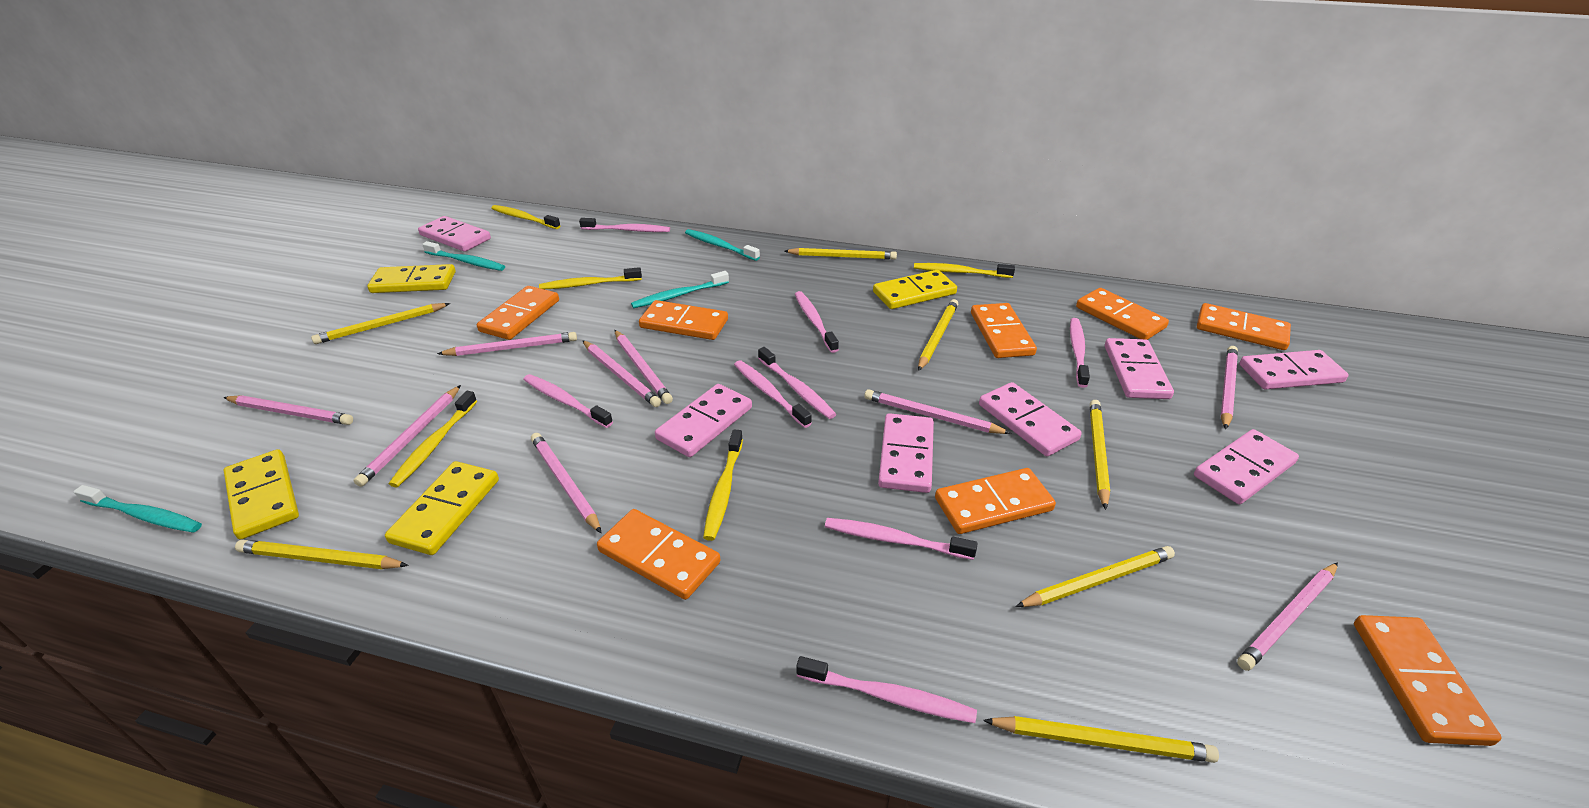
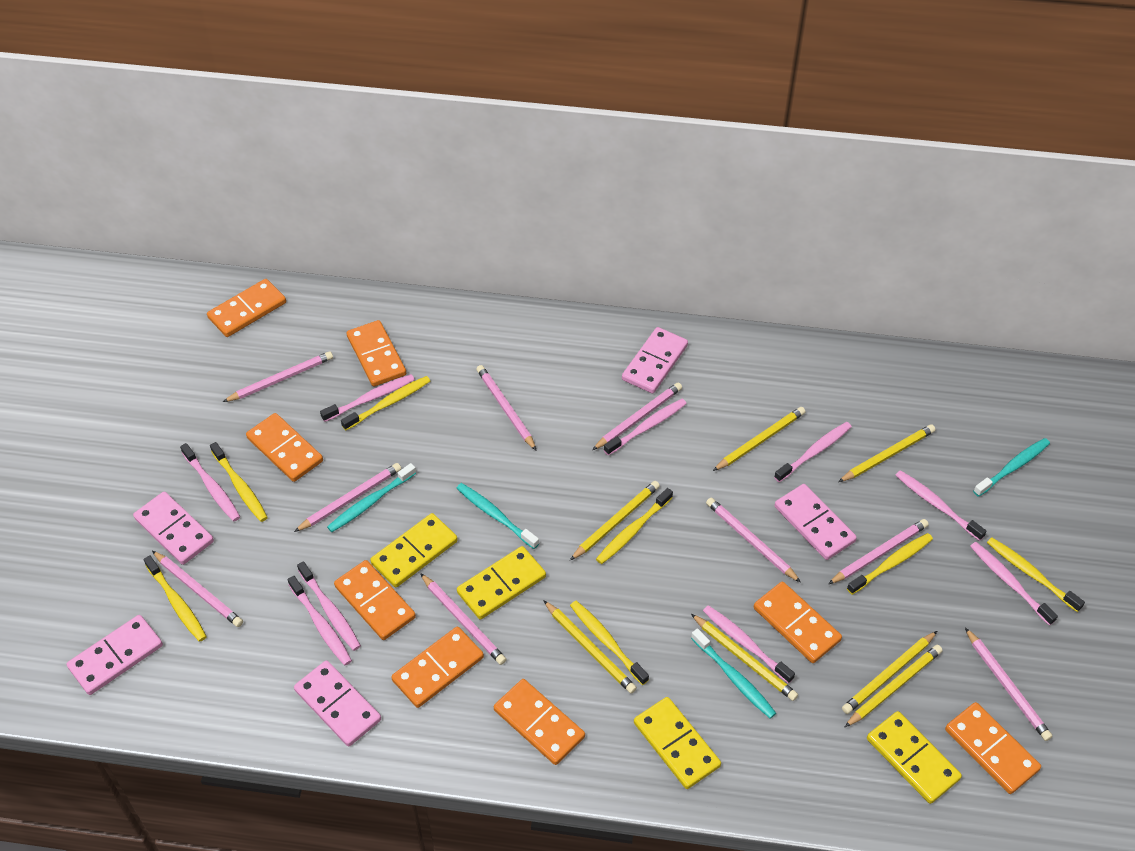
pink domino: [418,216,491,252] [655,384,752,457] [878,413,934,493] [979,382,1082,456] [1105,338,1174,399] [1194,429,1299,504] [1239,350,1349,390] = 7 -> [67,615,163,695] [133,492,214,565] [294,660,381,746] [622,327,688,394] [775,484,857,560] = 5
pink toothbrush: [523,374,613,428] [579,218,670,232] [734,360,812,428] [758,347,836,419] [795,291,839,353] [796,656,977,723] [825,518,978,560] [1070,318,1090,388] = 8 -> [180,443,240,521] [288,576,352,665] [297,561,361,651] [320,374,415,422] [604,399,687,455] [703,605,795,684] [774,422,852,482] [895,470,987,541] [970,542,1058,625] = 9
yellow toothbrush: [389,391,477,487] [491,205,561,229] [539,267,642,289] [703,429,743,541] [914,263,1015,278] = 5 -> [143,555,207,642] [210,442,268,522] [341,376,430,430] [570,601,649,685] [596,488,673,564] [847,533,933,595] [987,538,1085,612] = 7

